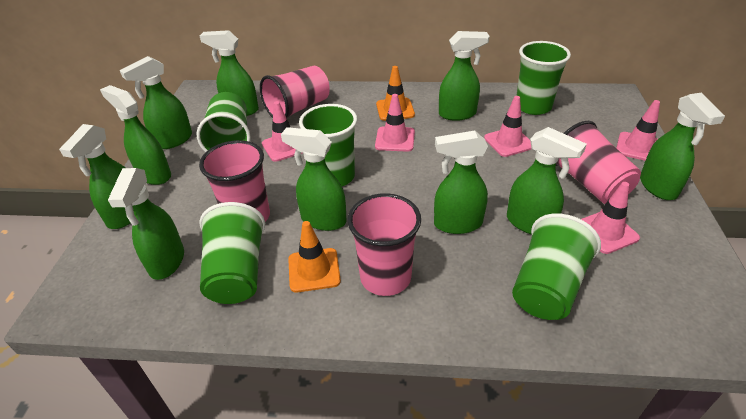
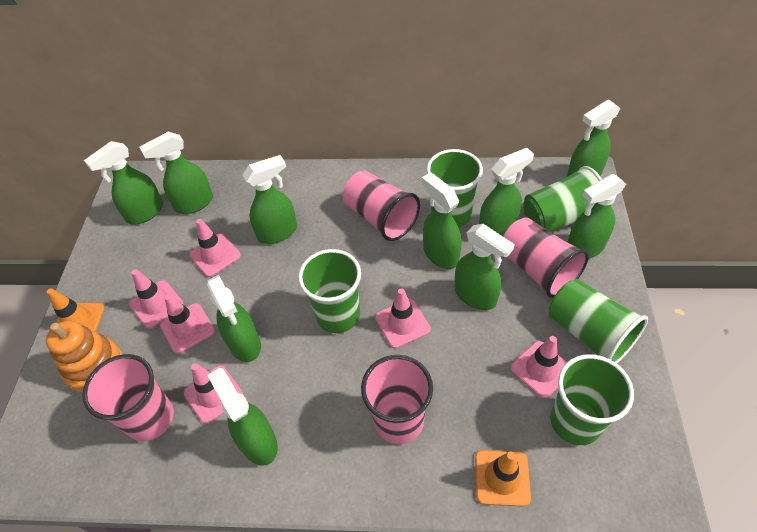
orange stacking toy: none = 0 -> [46,320,123,393] = 1
pink traffic cone: [262,101,302,162] [375,94,415,152] [484,96,532,157] [581,182,640,254] [616,100,660,161] = 5 -> [129,269,184,328] [160,294,215,354] [183,363,244,424] [189,219,241,277] [375,288,431,349] [510,336,567,398] = 6

